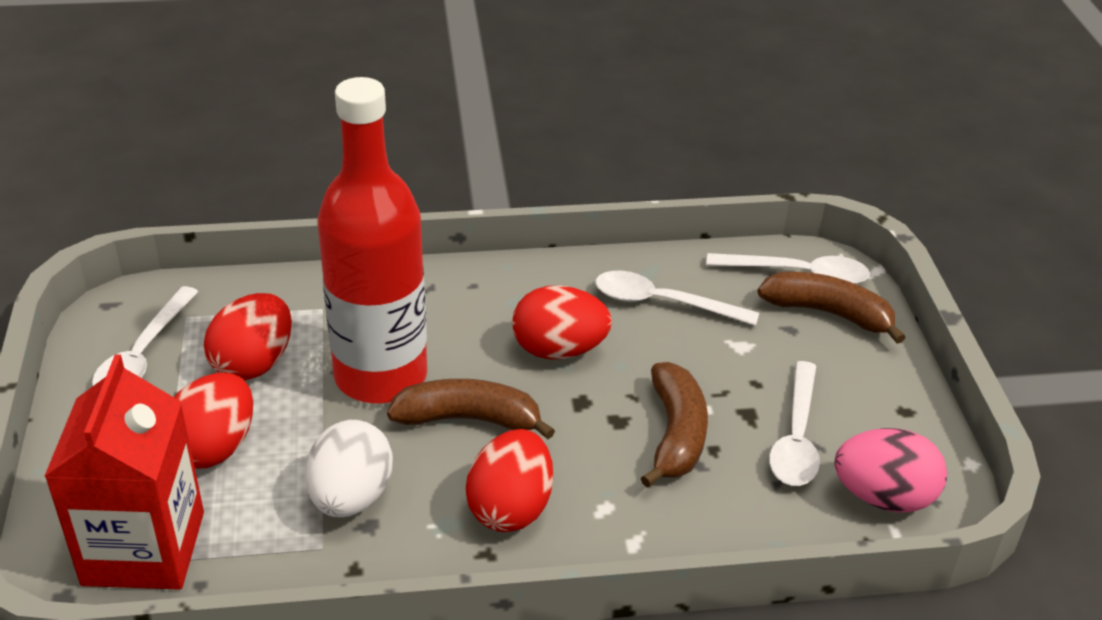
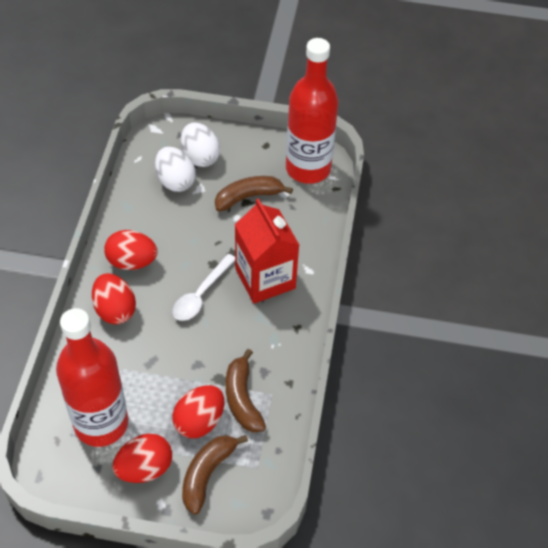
pink egg: [834,428,947,513] = 1 -> none = 0
red bottle: [317,77,427,404] = 1 -> [56,308,128,447] [286,38,339,184] = 2
white egg: [305,420,393,517] = 1 -> [155,147,196,192] [181,123,220,167] = 2
white spoon: [92,286,199,386] [595,271,759,326] [706,253,870,284] [769,361,820,486] = 4 -> [173,254,235,321] = 1

